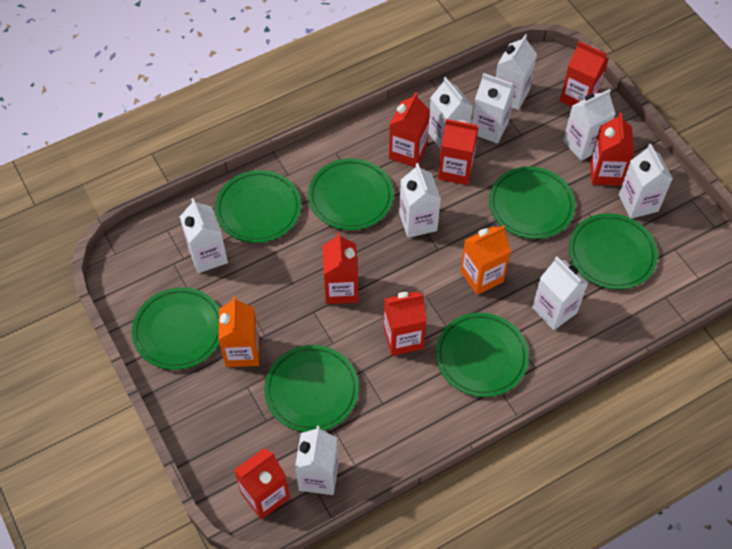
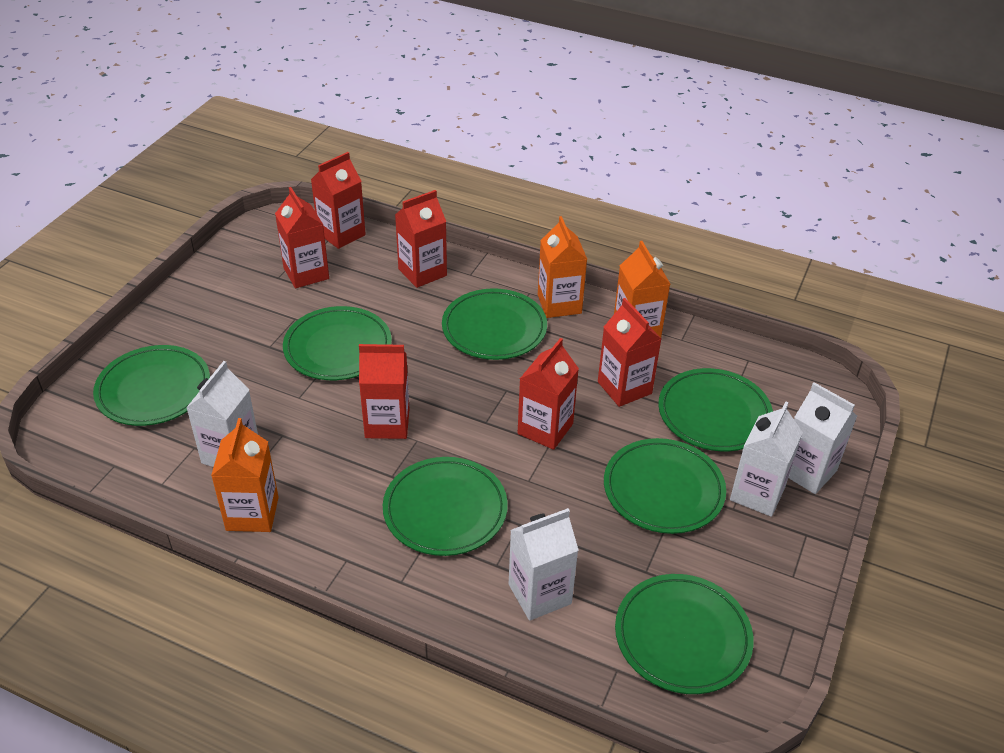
orange carton: [218,296,259,367] [460,226,511,295] = 2 -> [211,418,279,532] [538,216,587,318] [614,241,670,337] = 3
red carton: [234,448,290,519] [323,232,358,304] [384,291,427,356] [389,92,430,167] [438,119,479,185] [560,41,609,107] [590,113,634,186] = 7 -> [275,187,329,288] [311,152,366,249] [359,344,409,439] [395,190,447,288] [518,338,579,450] [598,298,661,407] = 6
white carton: [180,198,228,273] [295,426,339,495] [399,163,441,238] [428,77,473,149] [472,73,515,143] [496,34,537,110] [532,257,588,330] [563,89,616,161] [619,144,673,219] = 9 -> [186,361,258,467] [509,508,578,621] [730,402,803,517] [788,382,857,494] = 4

